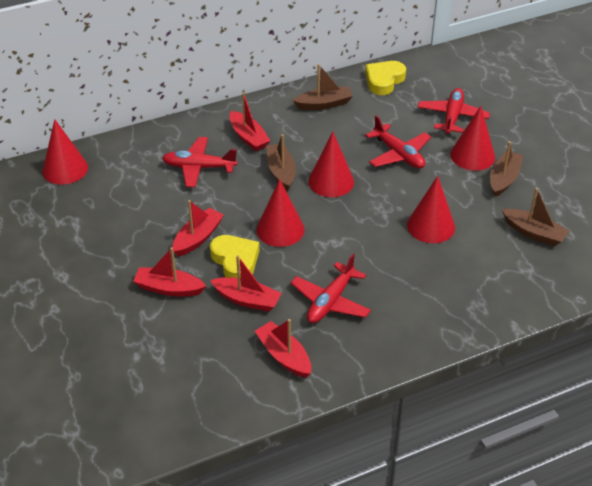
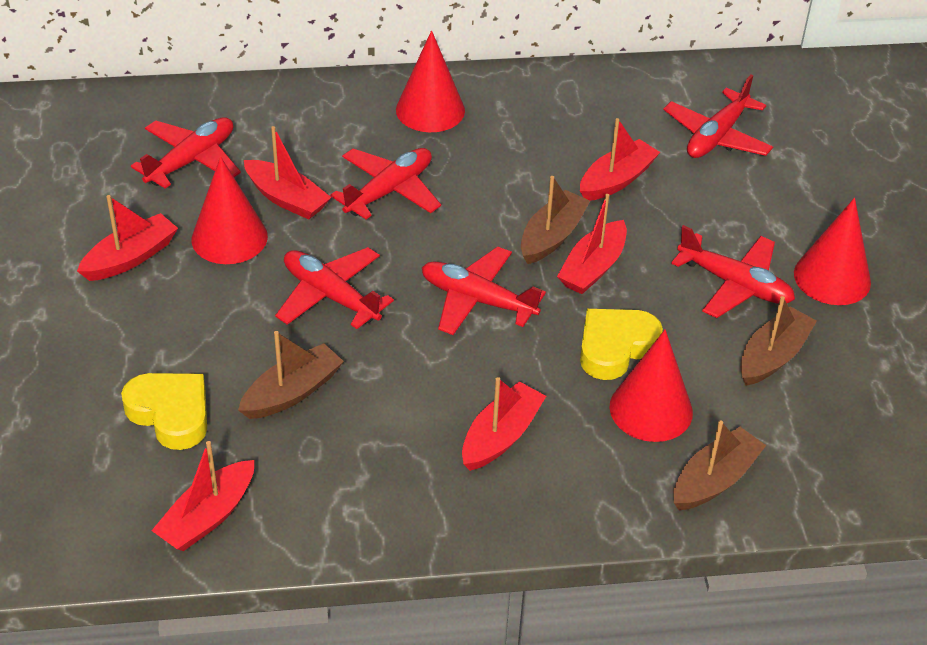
red boat: [133,247,206,297] [173,200,224,257] [210,255,282,312] [230,92,271,151] [255,319,311,378] = 5 -> [77,195,178,281] [151,441,254,551] [244,126,332,219] [462,377,546,471] [557,194,627,294] [580,118,660,201] = 6
red cone: [42,119,88,184] [256,179,305,247] [308,132,354,197] [407,176,455,243] [450,106,495,171] = 5 -> [192,157,268,264] [396,30,465,132] [609,330,693,442] [794,198,871,305] = 4
red plane: [162,137,237,187] [291,254,371,323] [365,115,431,169] [417,88,490,135] = 4 -> [131,117,241,188] [275,247,394,329] [330,148,441,219] [422,246,546,335] [663,75,773,158] [671,225,795,318] = 6

